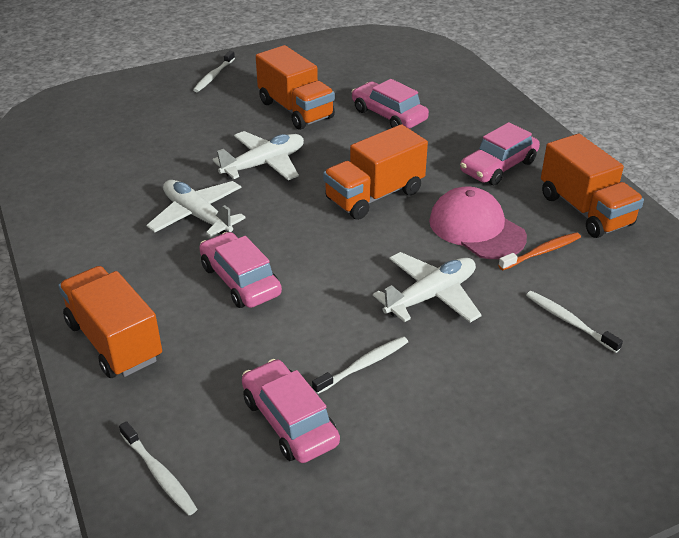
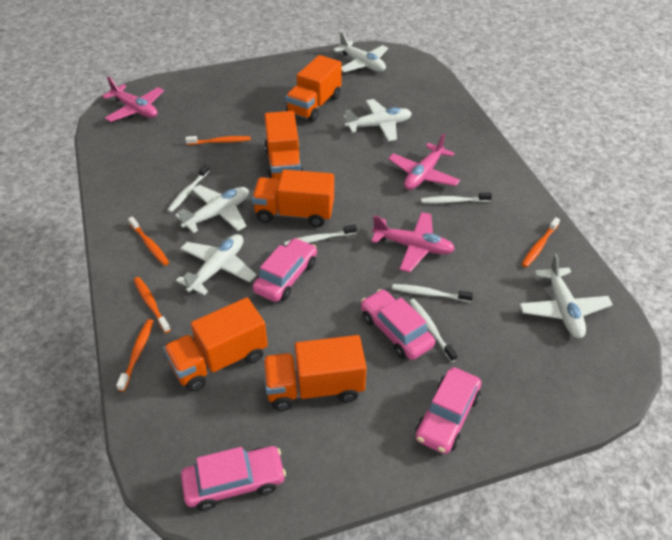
orange toothbrush: [498,232,581,270] = 1 -> [116,319,153,392] [128,217,169,266] [134,277,171,333] [185,136,251,145] [522,217,560,267] = 5
orange truck: [58,266,162,378] [256,45,335,130] [323,124,428,220] [541,134,644,238] = 4 -> [163,297,268,392] [252,170,334,227] [263,335,366,411] [265,111,304,180] [285,55,342,122] = 5
pink cap: [429,186,527,259] = 1 -> none = 0
pink plane: none = 0 -> [102,77,164,122] [371,212,455,272] [388,134,460,190] = 3
white plane: [146,180,246,237] [212,131,304,180] [373,252,481,323] = 3 -> [175,185,249,233] [176,234,256,295] [333,32,388,72] [344,99,412,141] [519,254,613,338] = 5
white toothbrush: [119,421,197,515] [193,51,235,92] [312,336,408,394] [526,291,623,353] = 4 -> [167,165,210,212] [284,224,357,245] [392,284,473,302] [409,299,458,362] [421,193,492,203] = 5

